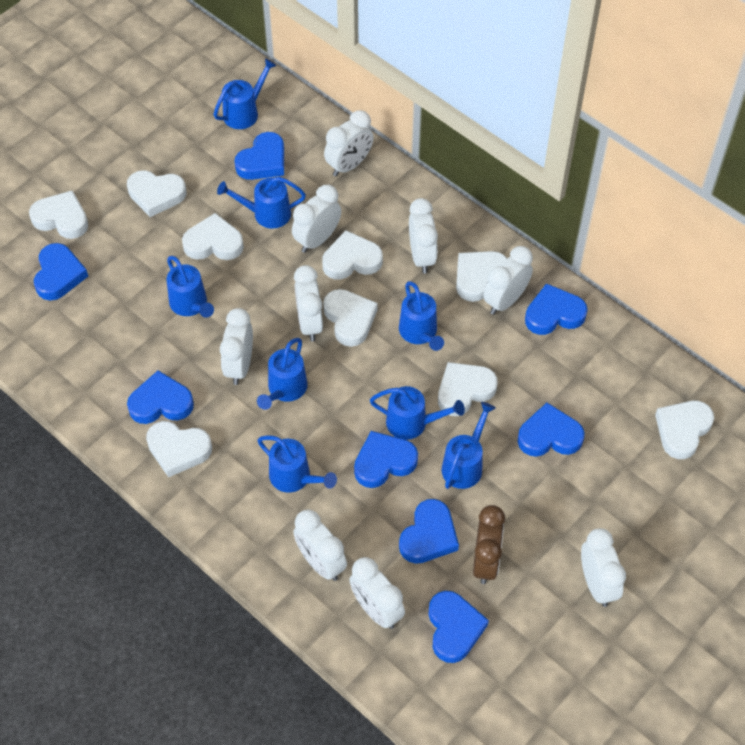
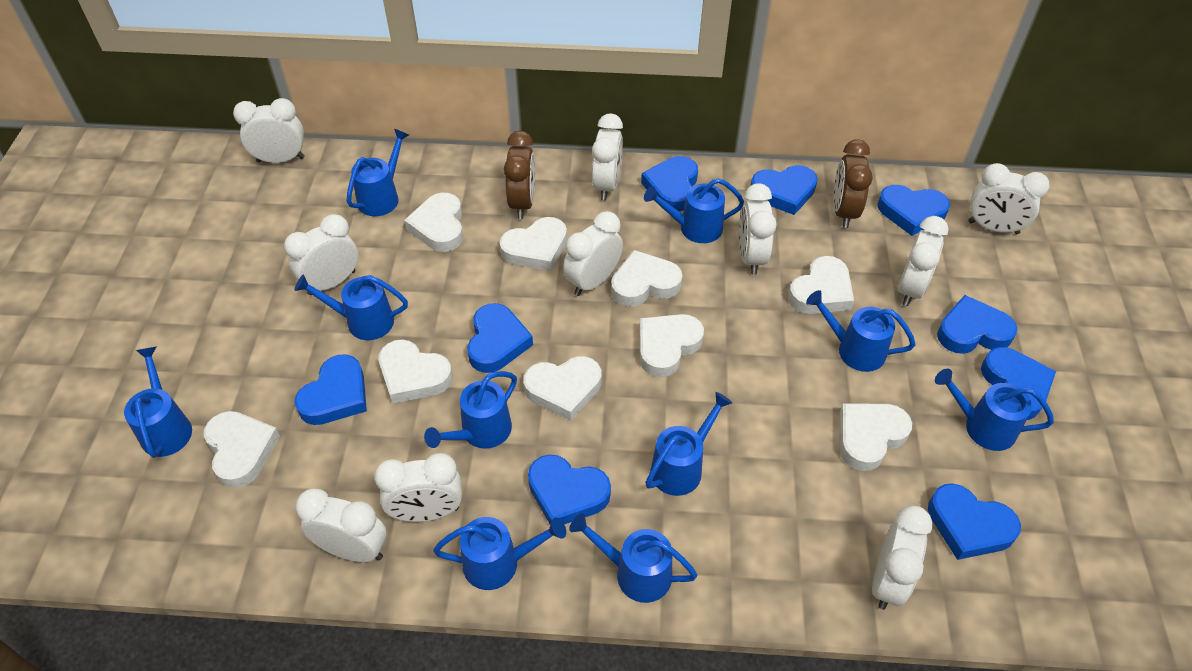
blue heart: [34,243,88,300] [127,370,194,424] [234,132,284,180] [354,431,418,488] [399,499,459,564] [428,591,489,663] [518,403,584,457] [525,283,588,335] = 8 -> [295,354,367,425] [467,303,533,373] [528,454,611,525] [641,156,698,212] [751,165,818,215] [877,185,950,236] [928,483,1021,560] [937,295,1017,354] [981,347,1056,420] = 9
blue watering can: [166,256,214,318] [213,58,277,129] [217,177,306,229] [257,338,308,410] [257,435,337,493] [370,386,465,440] [399,281,444,351] [442,402,496,489] = 8 -> [124,347,192,458] [294,275,408,340] [347,129,409,216] [424,371,517,449] [433,517,566,590] [569,513,697,603] [644,178,744,243] [645,392,732,496] [806,290,916,372] [935,369,1054,451] = 10
brown clock: [473,505,505,584] = 1 -> [504,131,535,219] [833,139,873,228] = 2
white clock: [220,308,253,385] [292,185,341,253] [293,510,347,581] [294,265,323,341] [324,110,374,176] [350,557,405,629] [409,198,438,274] [483,246,533,315] [581,528,626,607] = 9 -> [233,98,305,163] [284,214,358,295] [296,488,387,562] [374,453,462,522] [563,211,623,296] [592,114,623,201] [739,183,777,275] [872,506,933,610] [898,216,949,306] [968,163,1050,234] = 10

